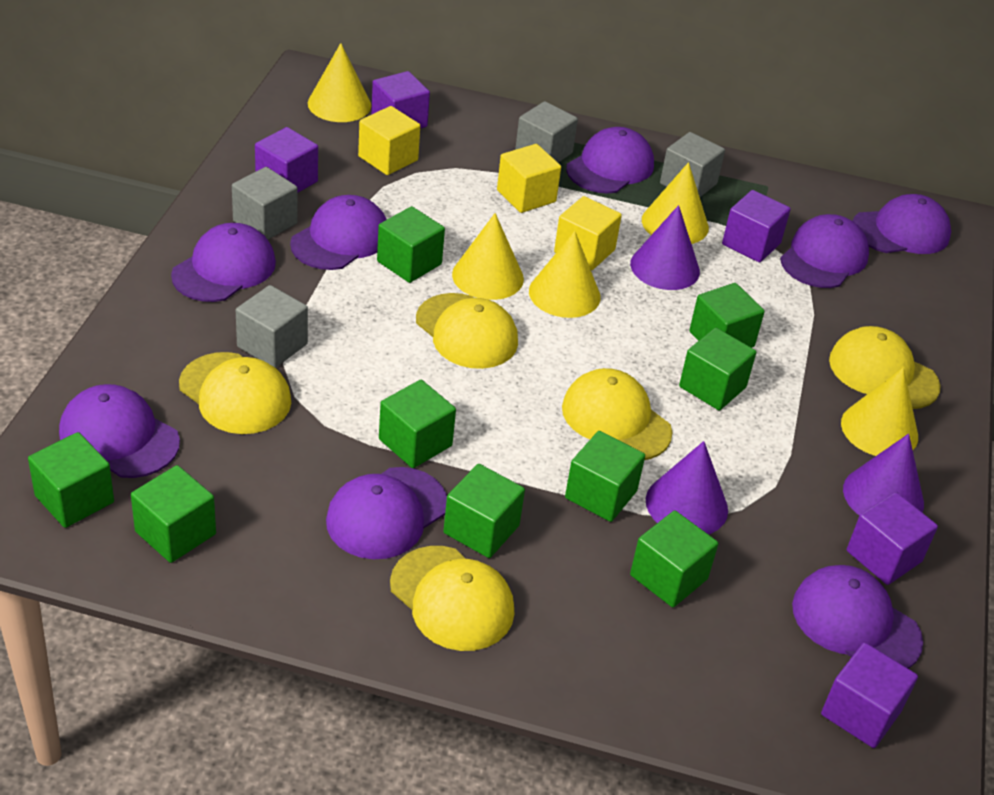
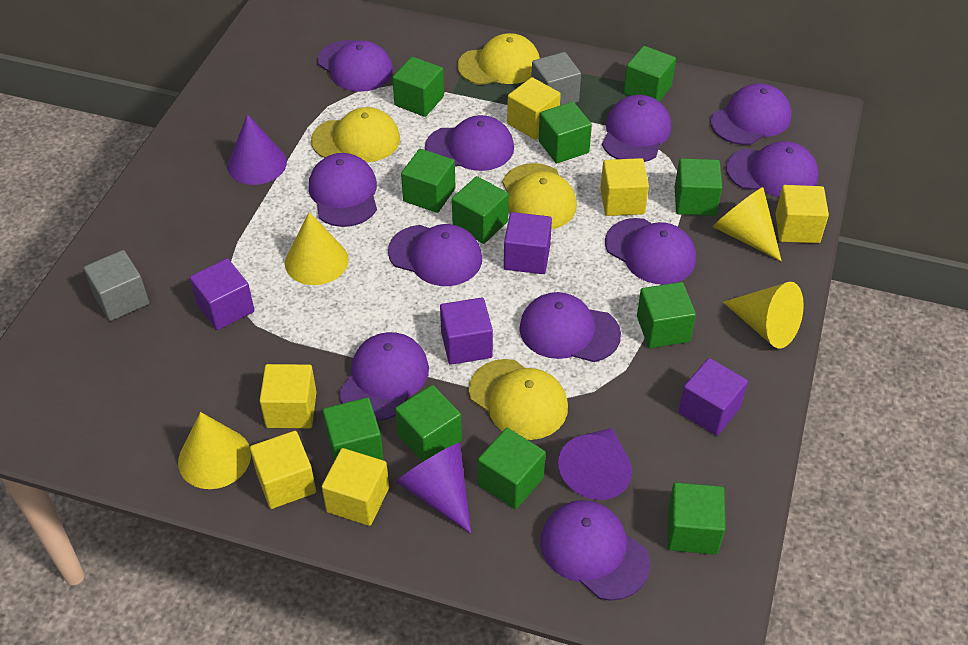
green cube: [28,432,114,528] [131,465,216,563] [377,206,445,283] [379,380,456,468] [443,464,525,558] [565,431,645,522] [630,511,718,607] [679,328,756,410] [689,283,765,348] = 9 -> [323,398,383,461] [392,57,444,117] [395,385,462,462] [401,149,455,213] [452,176,509,244] [478,428,546,509] [539,102,592,163] [624,46,676,101] [637,282,696,348] [668,482,725,555] [675,158,722,216] = 11
grey cube: [232,167,298,240] [236,285,308,368] [515,101,578,163] [660,132,725,197] = 4 -> [84,250,149,321] [531,52,581,105] = 2
purple cap: [59,384,180,478] [171,223,276,302] [290,195,387,270] [326,467,447,559] [566,127,654,193] [780,214,869,288] [792,565,923,669] [853,194,951,254] = 8 -> [309,153,377,227] [317,40,393,92] [339,332,429,421] [388,224,482,286] [425,115,514,171] [519,292,621,362] [540,500,650,601] [602,95,671,162] [605,218,696,285] [710,83,792,145] [726,141,818,197] = 11
purple cube: [255,127,318,193] [371,71,430,129] [722,190,791,262] [821,643,918,748] [847,492,938,585] = 5 -> [190,258,254,330] [440,298,493,365] [504,212,552,274] [679,358,748,436] = 4
yellow cap: [179,352,291,434] [390,546,515,651] [416,293,518,369] [562,368,672,460] [829,326,941,409] = 5 -> [311,107,400,162] [457,33,540,85] [469,359,568,440] [502,163,577,229] = 4
yellow cone: [308,43,371,122] [452,213,524,300] [529,231,601,318] [642,162,709,244] [841,367,918,456] = 5 -> [178,412,251,489] [285,212,349,285] [713,187,782,261] [723,282,804,349] = 4
yellow cube: [358,106,420,175] [497,144,561,213] [554,196,622,270] = 3 -> [250,431,316,509] [259,364,317,428] [322,448,389,526] [507,77,561,140] [600,158,649,216] [775,185,829,243] = 6

